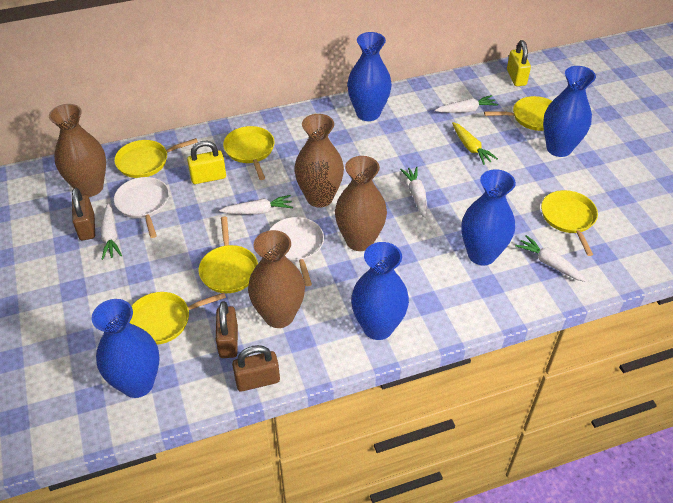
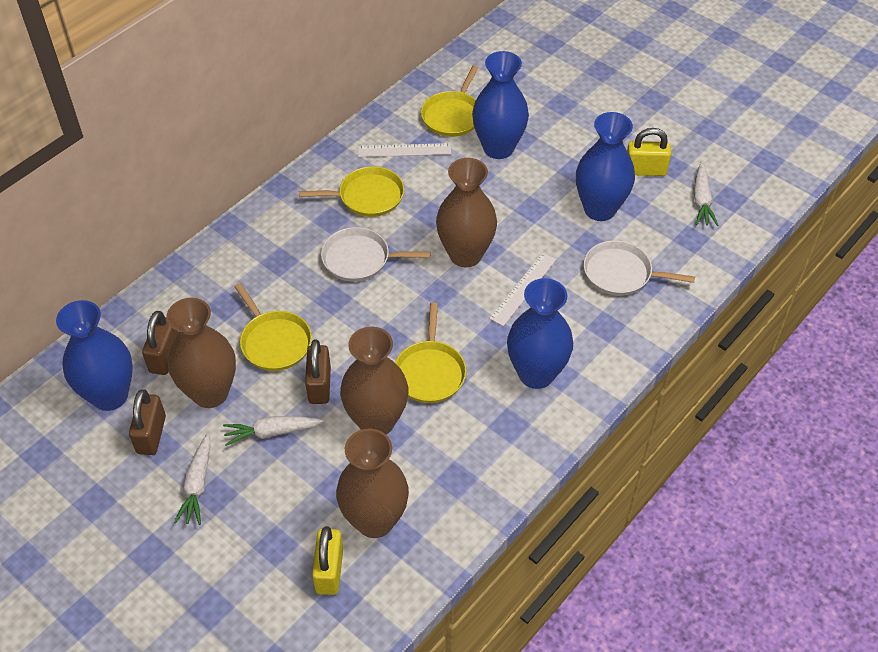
blue vase: [91,299,159,398] [347,32,392,121] [351,242,409,340] [461,169,516,265] [543,66,596,157] = 5 -> [56,300,133,411] [472,51,529,159] [507,278,573,389] [576,112,635,221] = 4
white carrot: [101,204,122,260] [219,195,293,215] [400,166,427,218] [435,95,498,113] [515,235,587,282] = 5 -> [174,434,211,525] [223,416,324,446] [694,163,718,226] = 3
white ruler: none = 0 -> [358,143,451,157] [489,253,556,326] = 2
yellow carrot: [452,122,498,165] = 1 -> none = 0
yellow pan: [114,138,198,178] [129,292,226,345] [198,217,258,293] [223,126,275,180] [484,96,552,131] [541,190,598,256] = 6 -> [234,283,312,371] [299,166,404,217] [395,303,466,403] [421,65,478,137] = 4

